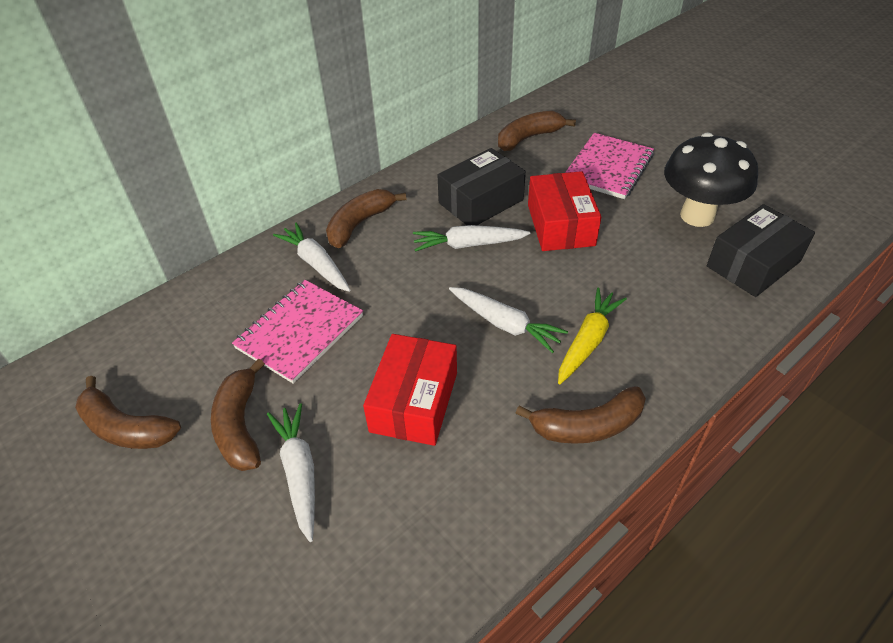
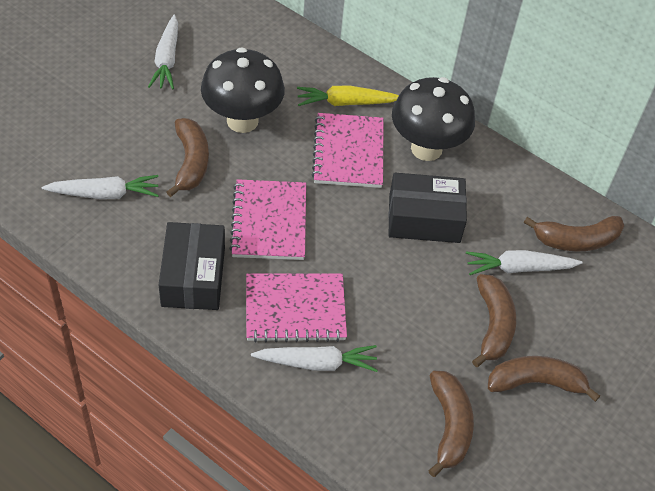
black mushroom: [664,132,758,227] = 1 -> [201,47,285,133] [392,77,475,161] = 2
pink notebook: [232,280,363,384] [565,133,654,199] = 2 -> [229,179,306,260] [246,273,347,343] [312,113,384,188] = 3
red box: [363,334,457,446] [528,171,601,251] = 2 -> none = 0

